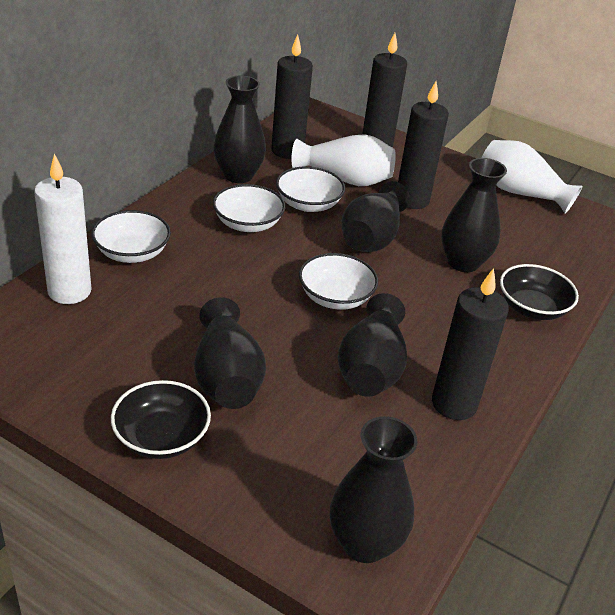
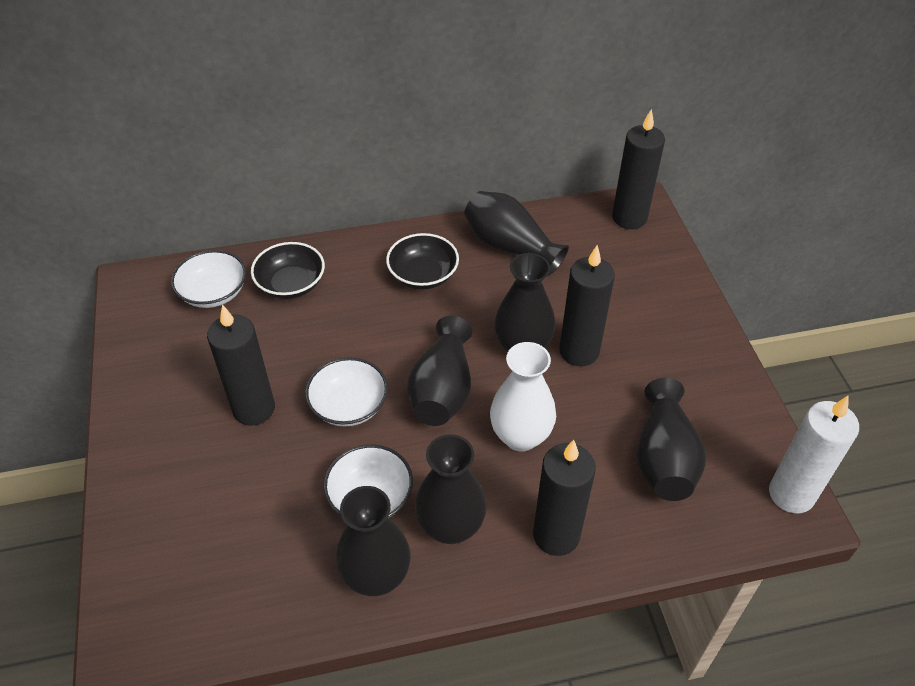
white bowl: [92,210,171,263] [213,184,285,232] [276,167,345,212] [299,253,378,310] = 4 -> [171,250,246,308] [305,357,388,426] [324,445,413,518] = 3
white vase: [292,134,396,186] [482,140,583,214] = 2 -> [490,342,556,452] = 1

